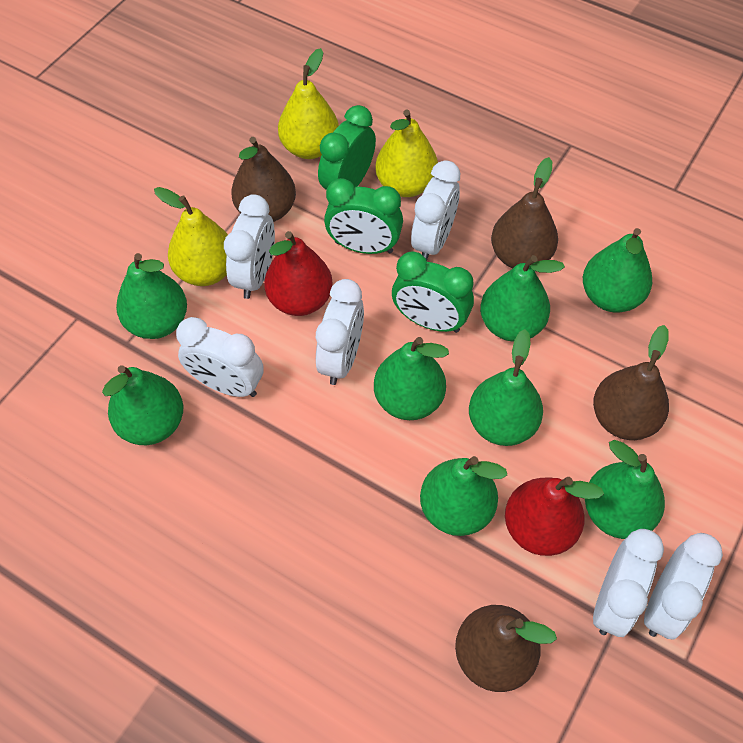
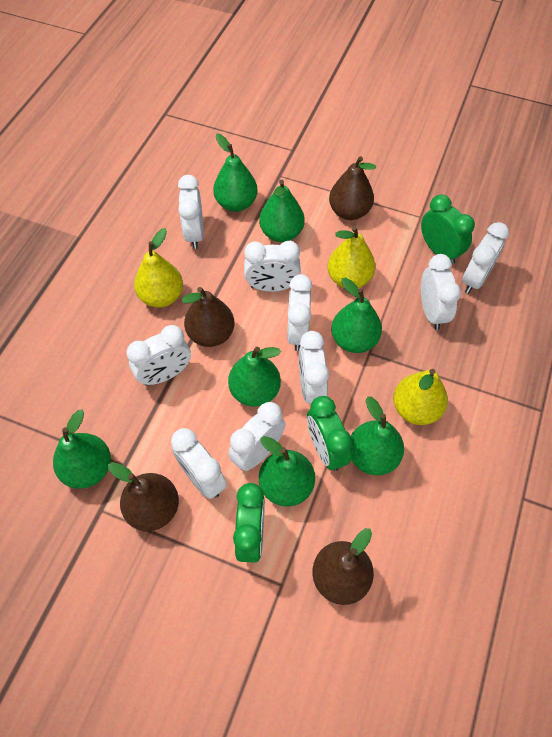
green pear: [102,365,183,445] [116,253,187,339] [374,337,449,420] [420,456,507,536] [469,329,543,446] [480,255,565,342] [583,228,652,312] [585,440,665,539] = 8 -> [53,410,111,489] [213,134,258,212] [228,347,281,407] [259,180,305,242] [259,436,315,507] [331,277,382,353] [351,396,404,475] = 7
red pear: [264,231,333,316] [505,477,604,556] = 2 -> none = 0
white clock: [176,317,264,397] [224,194,275,299] [316,279,364,385] [411,160,460,260] [593,529,664,637] [644,533,723,640] = 6 -> [126,325,191,386] [171,428,227,499] [178,175,204,249] [228,402,286,471] [244,241,301,292] [287,274,313,351] [299,331,329,404] [421,254,461,330] [462,222,509,294] = 9

